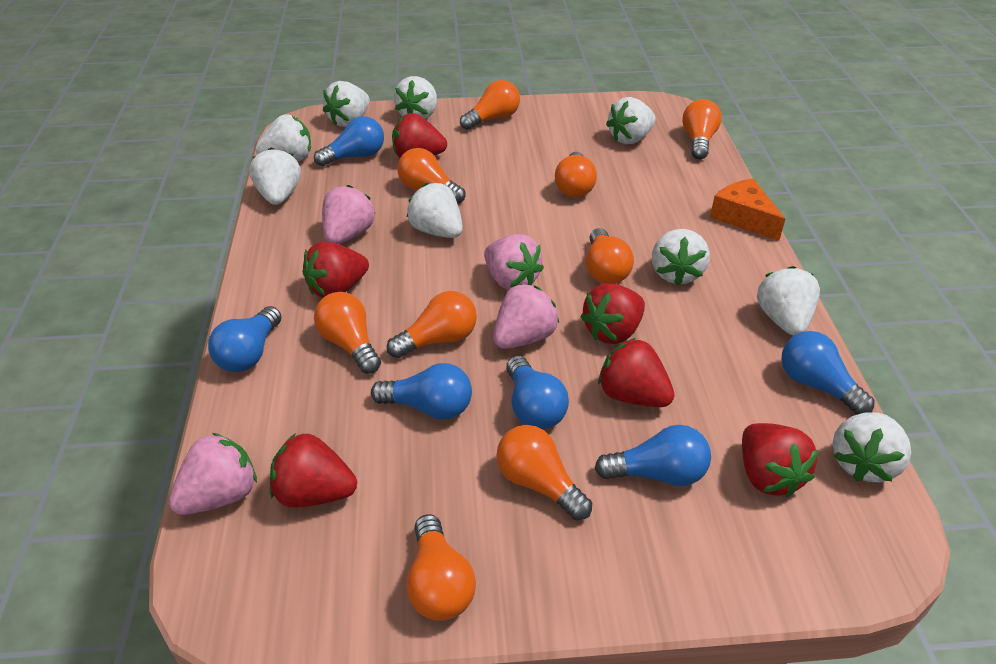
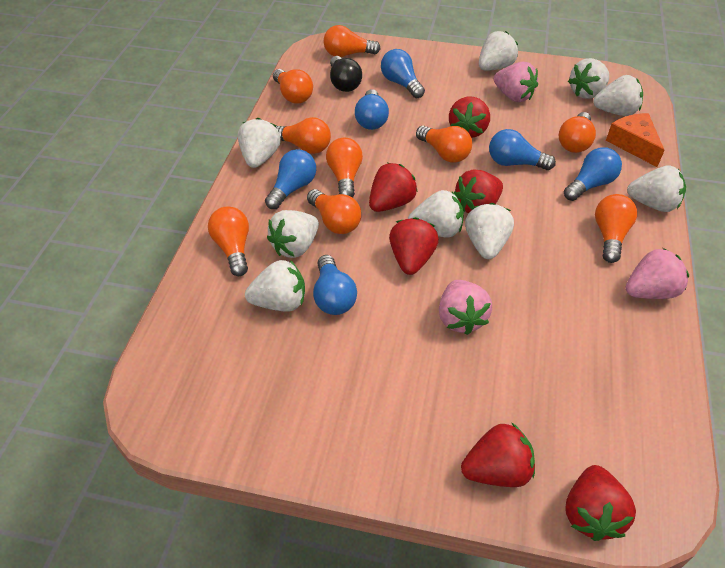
black light bulb: none = 0 -> [330,56,362,92] = 1
pink strawberry: [169,433,257,515] [322,185,375,244] [484,234,544,290] [493,284,559,349] = 4 -> [439,280,492,335] [494,62,538,102] [625,248,689,299] = 3

